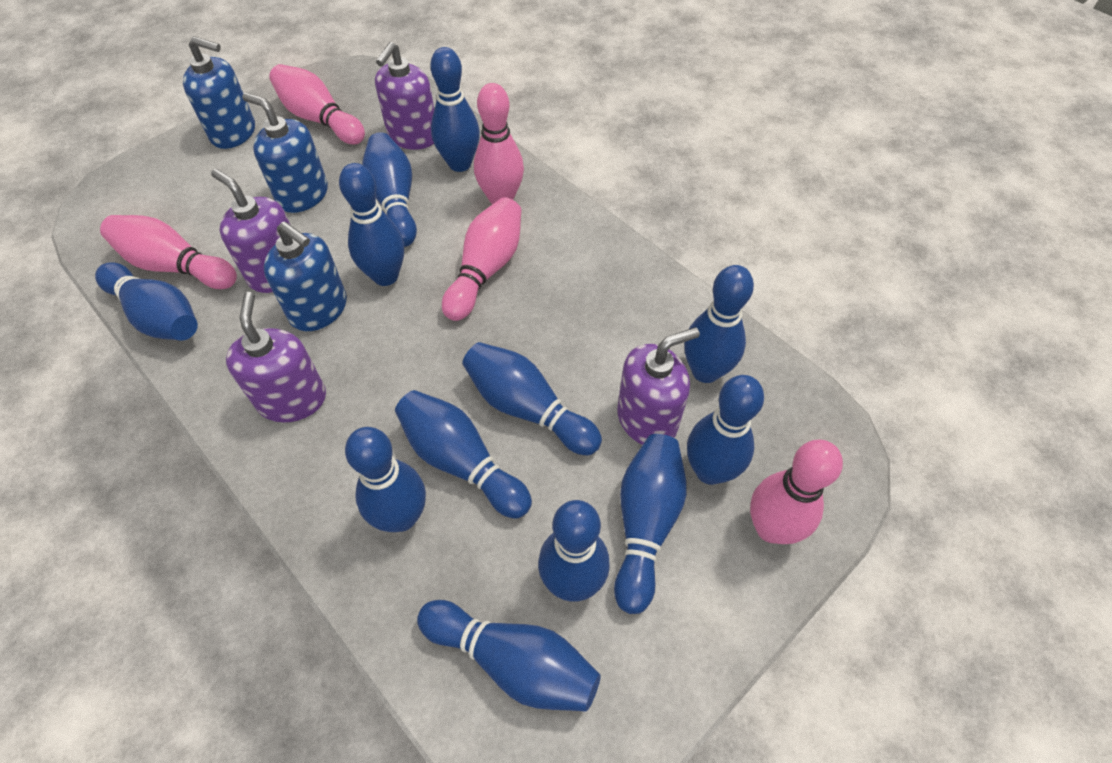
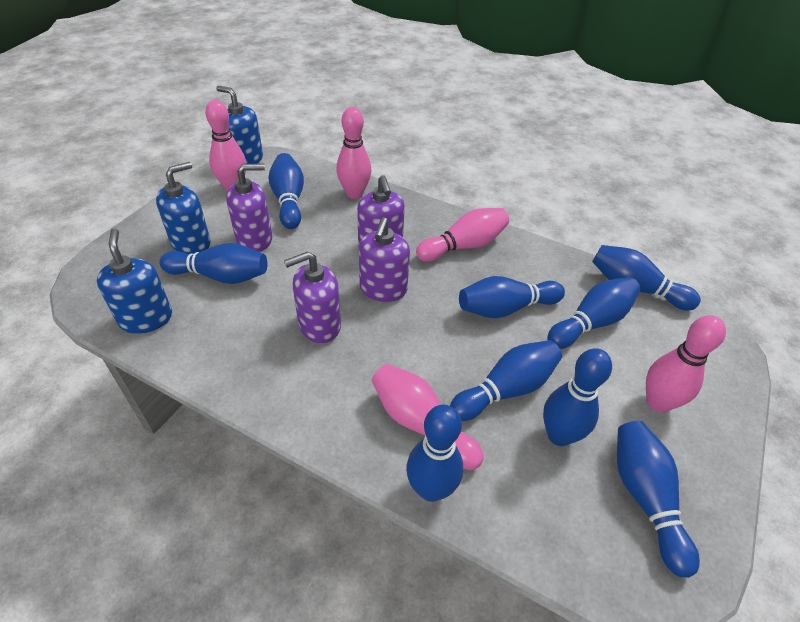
blue bowling pin: [95,262,198,341] [339,163,404,286] [345,427,426,532] [362,132,417,247] [395,390,532,519] [417,600,601,711] [430,47,480,172] [462,342,602,455] [538,500,610,602] [614,434,687,614] [684,265,754,383] [687,375,764,485] = 12 -> [159,243,268,284] [268,153,304,229] [406,405,463,502] [450,340,562,421] [459,276,565,318] [543,348,612,446] [547,277,640,349] [592,245,701,310] [617,421,700,578] = 9

